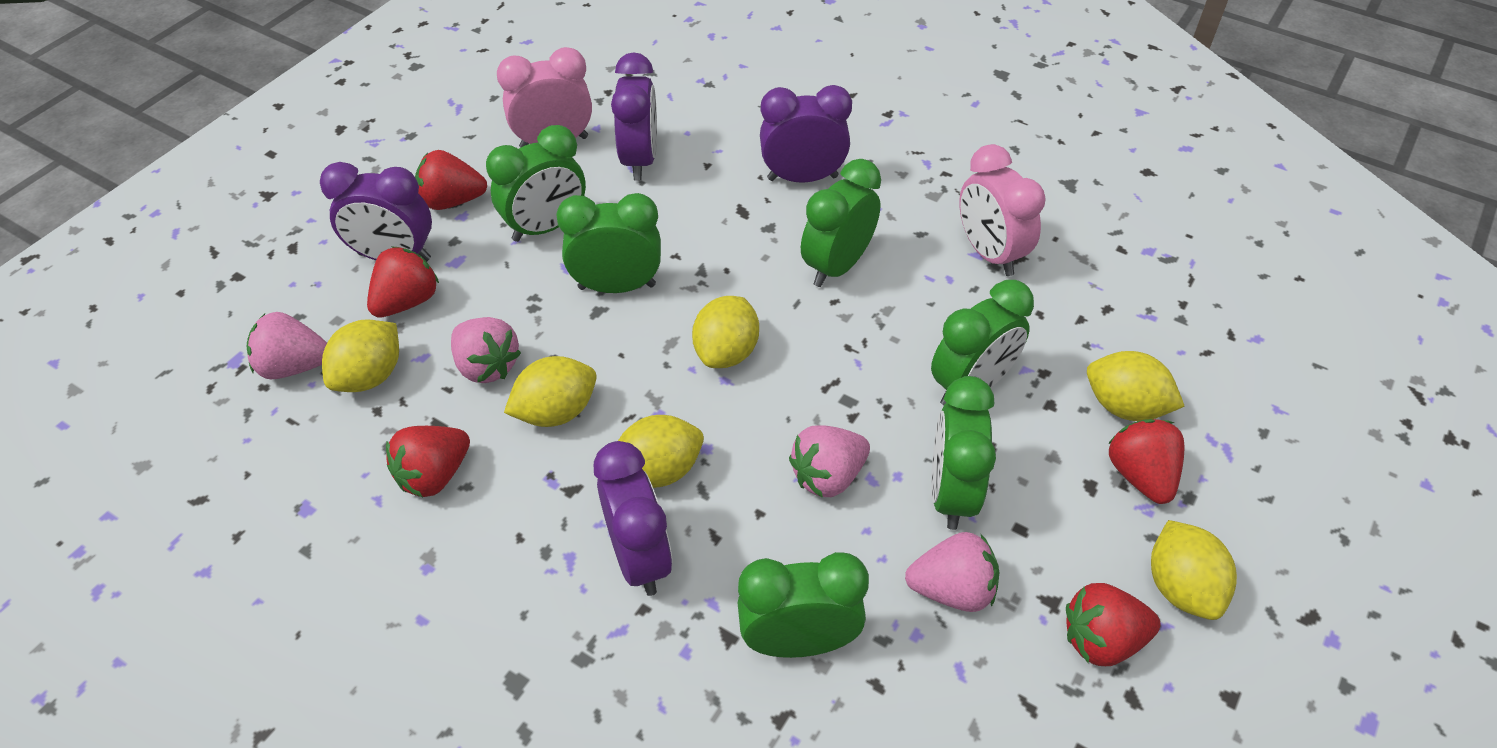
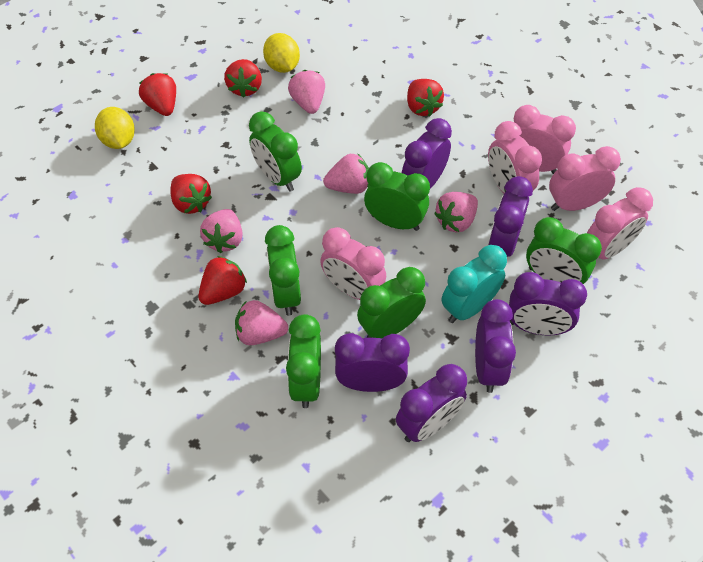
pink clock: [497,47,592,148] [959,144,1046,276] = 2 -> [320,227,386,300] [488,121,542,193] [514,105,576,174] [549,146,621,211] [587,187,653,259] = 5
pink strawberry: [247,312,327,379] [451,317,521,383] [789,425,870,498] [905,532,1000,612] = 4 -> [200,209,243,253] [235,300,288,345] [288,70,325,114] [323,153,369,194] [434,192,478,232] = 5
purple clock: [320,162,432,261] [594,441,673,596] [611,52,657,181] [760,85,852,183] = 4 -> [335,333,410,392] [396,364,467,442] [402,118,452,189] [475,299,516,393] [488,176,533,257] [509,272,587,335] = 6
turquoise clock: none = 0 -> [442,245,507,323] = 1
yellow lemon: [322,319,399,392] [504,356,597,427] [618,415,704,488] [692,296,759,368] [1087,351,1185,421] [1151,520,1237,620] = 6 -> [95,107,135,149] [263,33,300,73] = 2

